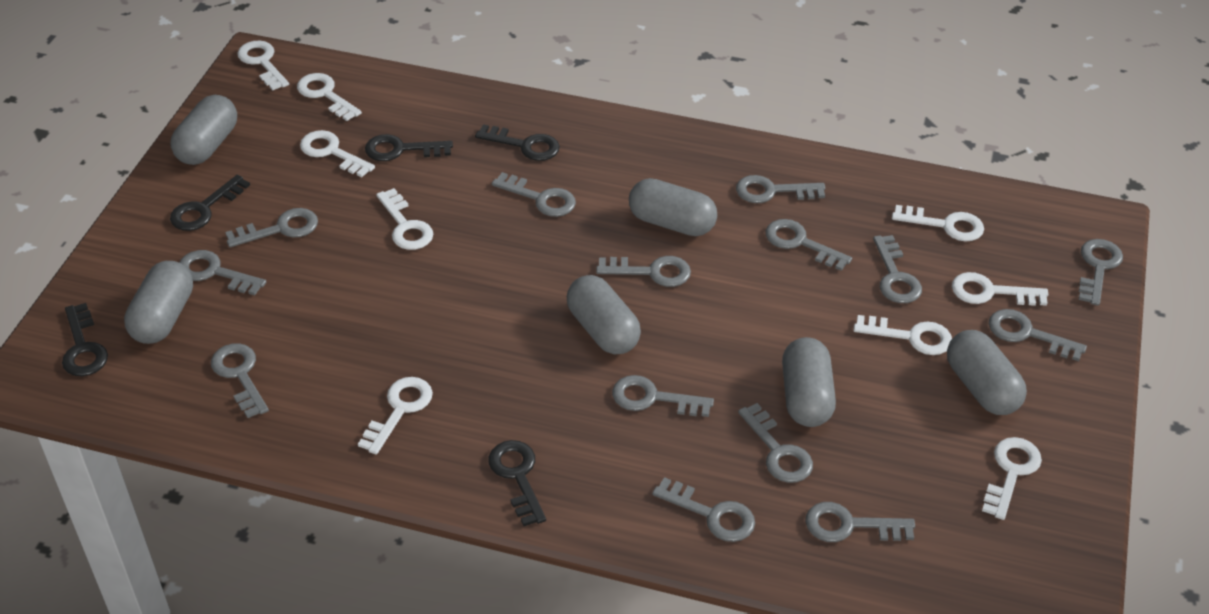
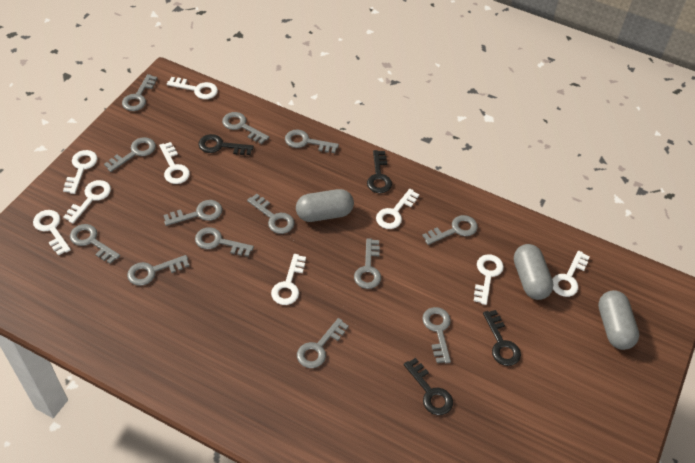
black key: [62,303,108,376] [170,175,250,231] [365,134,453,161] [475,124,560,161] [488,440,546,526] = 5 -> [198,134,254,155] [367,150,392,193] [404,358,453,415] [483,310,521,366] = 4
grey capsule: [124,261,193,344] [171,95,237,165] [567,275,641,354] [629,178,717,236] [782,337,836,427] [947,330,1027,415] = 6 -> [296,189,354,222] [514,244,554,300] [598,290,639,350] = 3
grey key: [179,250,266,295] [211,343,269,418] [225,208,318,247] [492,172,576,217] [596,256,691,287] [612,375,714,417] [652,477,755,542] [736,175,825,203] [738,403,813,483] [765,219,852,271] [805,502,915,542] [873,235,922,303] [989,309,1087,361] [1079,239,1123,306] = 14 -> [70,224,120,264] [104,137,156,172] [122,74,158,111] [127,255,189,286] [163,200,222,226] [195,227,254,257] [222,112,269,144] [247,194,295,234] [285,130,339,153] [297,318,349,368] [354,238,381,289] [422,215,478,245] [422,307,451,364] = 13

